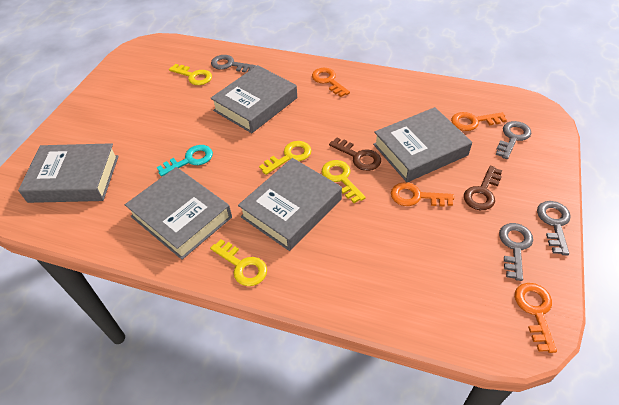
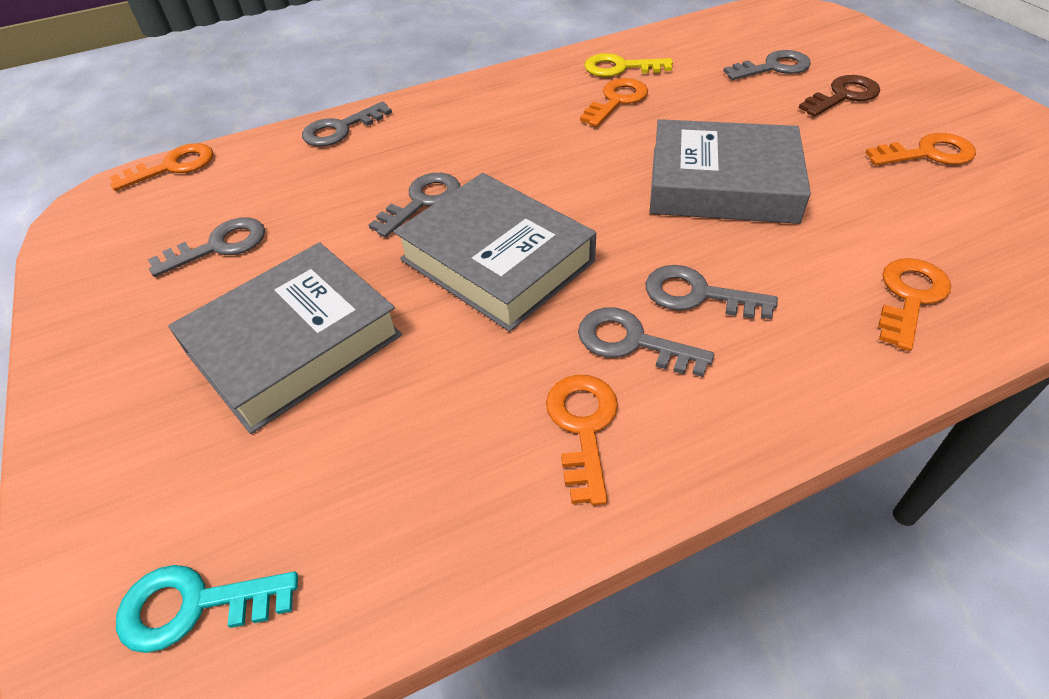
brown key: [329,138,381,171] [464,166,502,210] = 2 -> [799,75,880,117] = 1
grey book: [18,143,119,203] [125,167,232,260] [210,65,297,133] [238,158,342,251] [373,107,472,182] = 5 -> [168,242,402,434] [393,173,596,332] [650,119,811,224] = 3
grey key: [211,55,256,73] [495,121,531,159] [499,223,533,281] [537,201,571,255] = 4 -> [148,217,265,277] [302,102,392,146] [369,173,460,237] [578,307,714,377] [646,265,778,319] [723,50,811,80] = 6
orange key: [312,68,350,97] [391,182,454,207] [451,112,507,131] [515,283,557,353] = 4 -> [110,143,213,191] [546,375,618,505] [580,78,648,127] [865,133,976,165] [878,258,951,351] = 5
yellow key: [169,64,212,85] [210,239,267,286] [259,141,312,175] [322,160,366,203] = 4 -> [584,53,673,77] = 1

